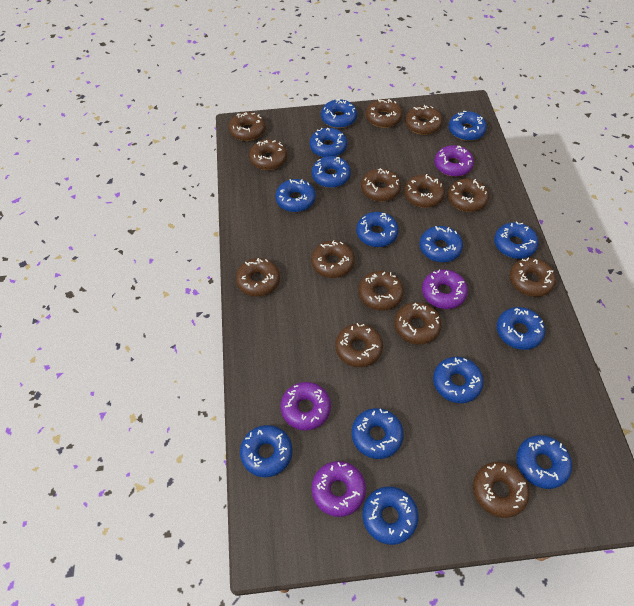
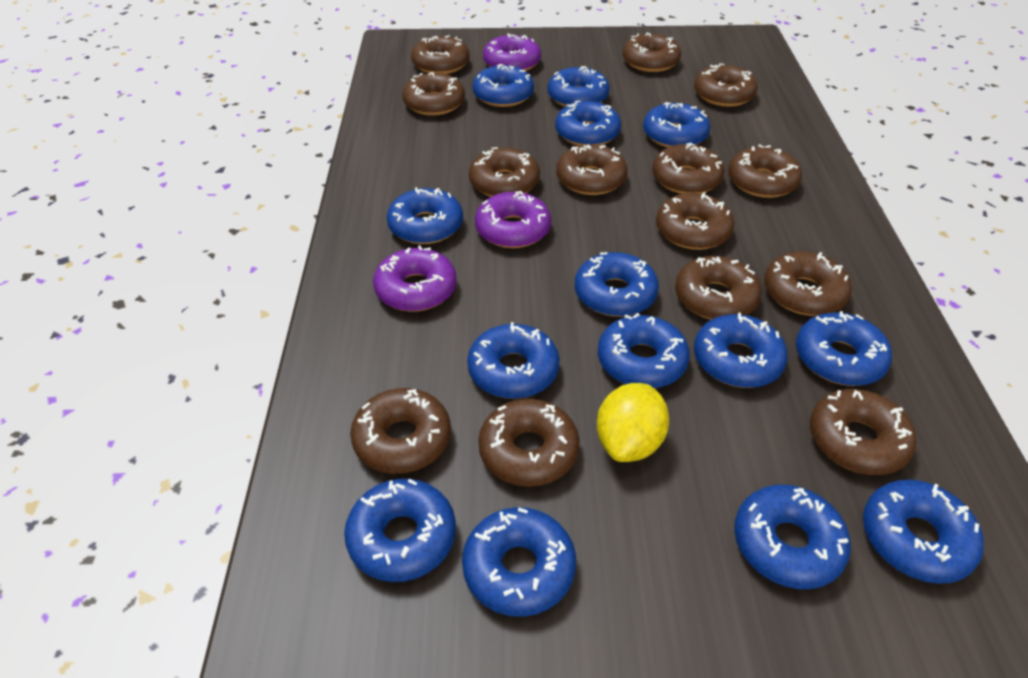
purple donut: [281,382,331,430] [312,461,366,517] [422,269,468,309] [435,145,474,177] = 4 -> [373,245,456,312] [475,191,551,248] [483,33,541,71] = 3
yellow lemon: none = 0 -> [597,383,669,462] = 1

